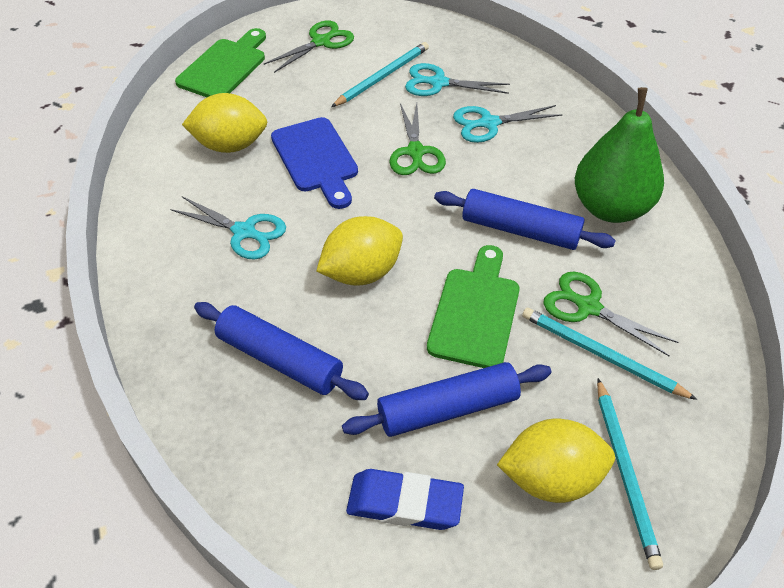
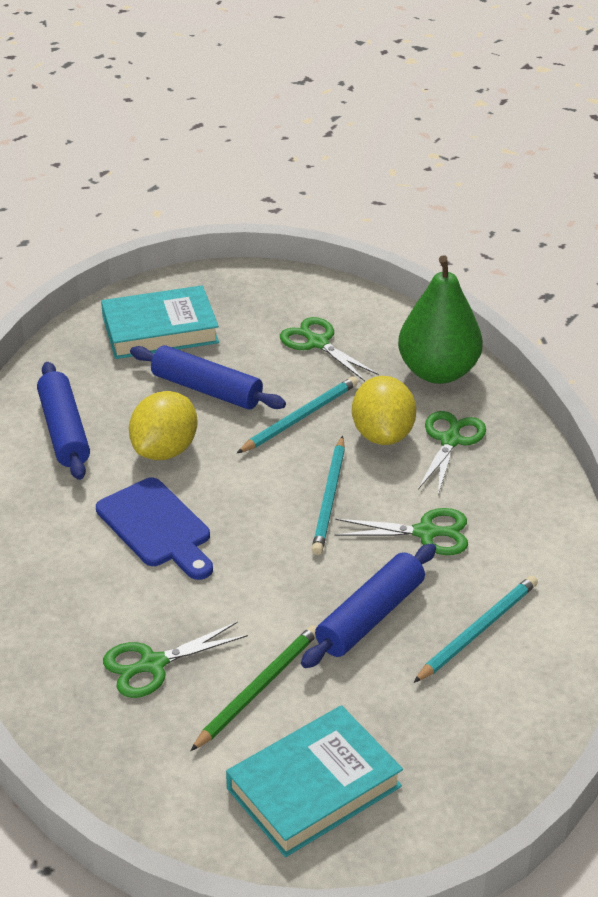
blue eraser: [346,469,464,530] = 1 -> none = 0
green cutting board: [175,28,266,97] [427,245,520,368] = 2 -> none = 0
green pencil: none = 0 -> [190,625,317,751] = 1
green scissors: [264,21,354,73] [389,103,446,175] [543,272,678,357] = 3 -> [103,621,248,698] [280,317,379,381] [335,508,468,555] [418,411,486,494] = 4
turquoise book: none = 0 -> [101,285,219,359] [226,705,403,857] = 2
turquoise scissors: [170,196,286,260] [405,63,510,96] [453,105,563,143] = 3 -> none = 0
yellow lemon: [182,93,267,153] [316,216,403,286] [497,419,615,503] = 3 -> [129,391,198,460] [352,376,416,445] = 2

